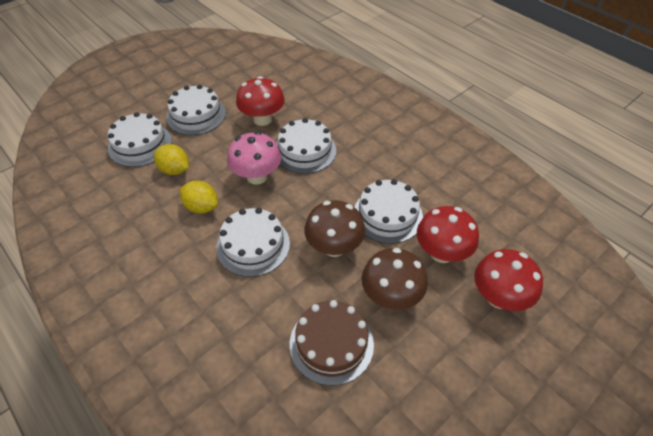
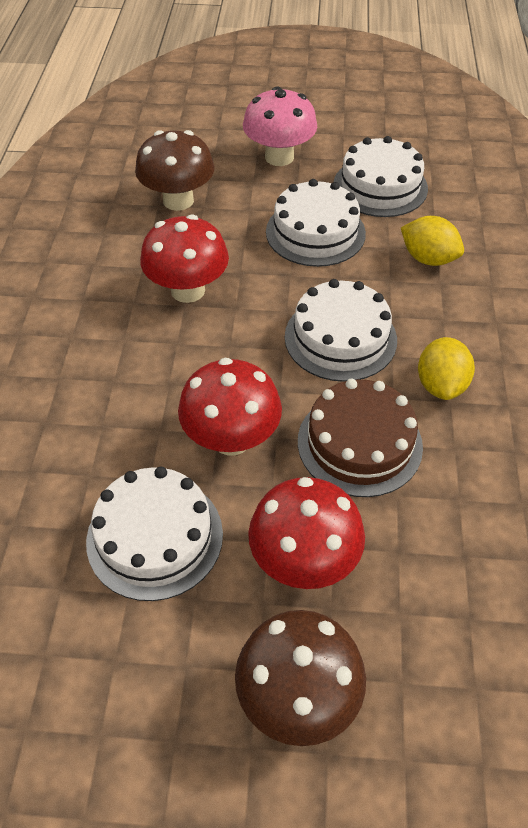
white cake: [108,112,172,167] [167,85,226,135] [216,208,290,277] [276,118,336,174] [354,179,423,244] = 5 -> [86,467,223,601] [266,179,366,267] [285,279,397,382] [334,136,428,217] = 4

